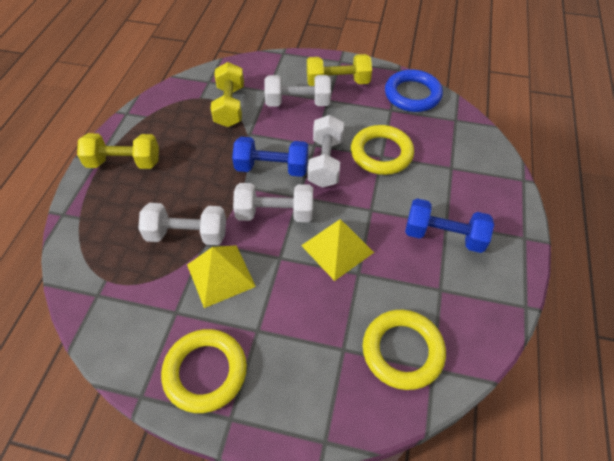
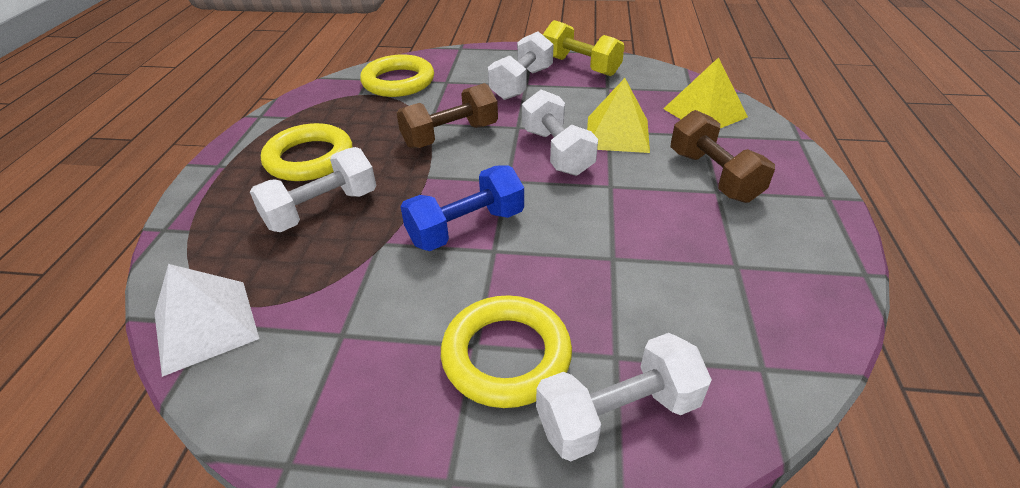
blue dumbbell: [232,137,308,177] [405,198,494,253] = 2 -> [401,166,524,251] = 1
blue ring: [385,69,443,112] = 1 -> none = 0
brown dumbbell: none = 0 -> [397,83,498,149] [670,110,775,203] = 2
white pyramid: none = 0 -> [155,264,259,377] = 1
yellow dumbbell: [77,133,159,169] [210,62,244,127] [307,54,372,86] = 3 -> [543,20,625,76] = 1

